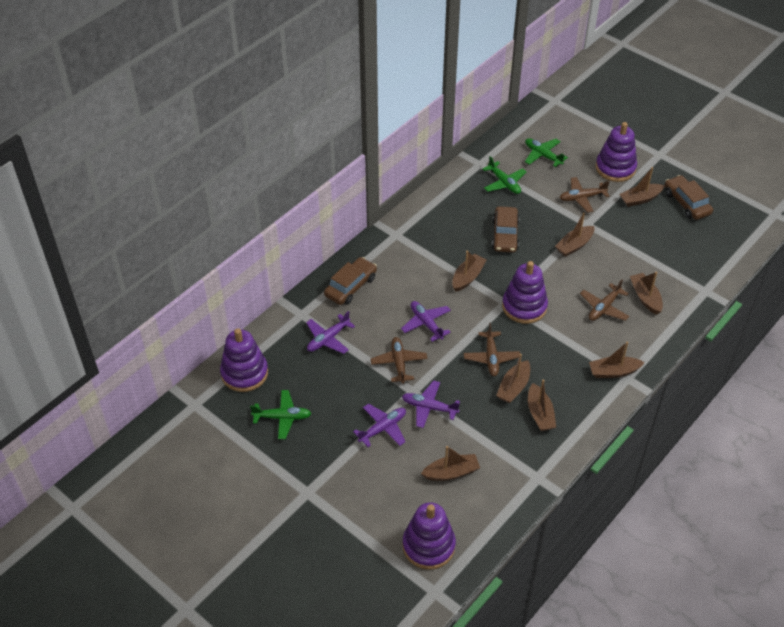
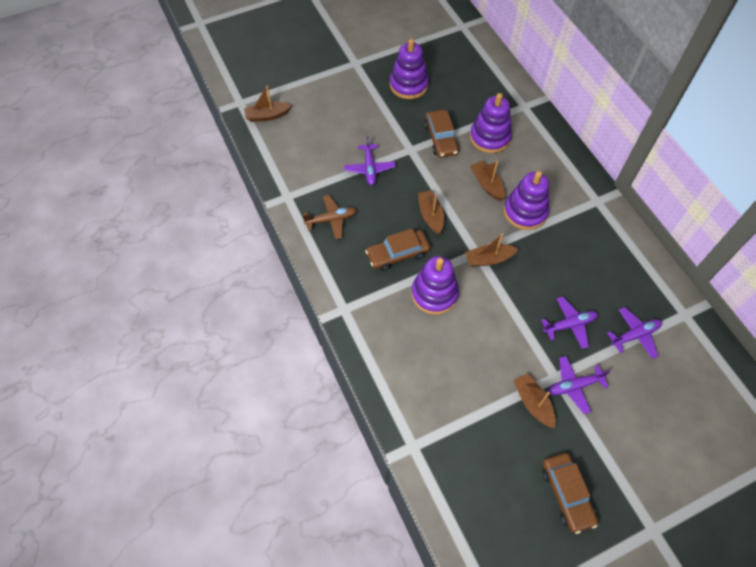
brown boat: [421,446,480,481] [452,251,487,292] [496,354,530,403] [528,379,556,431] [555,212,594,257] [589,342,645,378] [619,167,665,207] [630,272,663,315] = 8 -> [244,85,292,122] [418,190,444,235] [465,233,518,267] [470,161,505,201] [513,373,556,429] = 5
brown plane: [371,337,428,384] [464,323,520,376] [559,177,609,213] [580,279,629,321] = 4 -> [303,195,357,239] = 1
green plane: [250,390,312,439] [483,156,526,194] [525,138,568,167] = 3 -> none = 0

